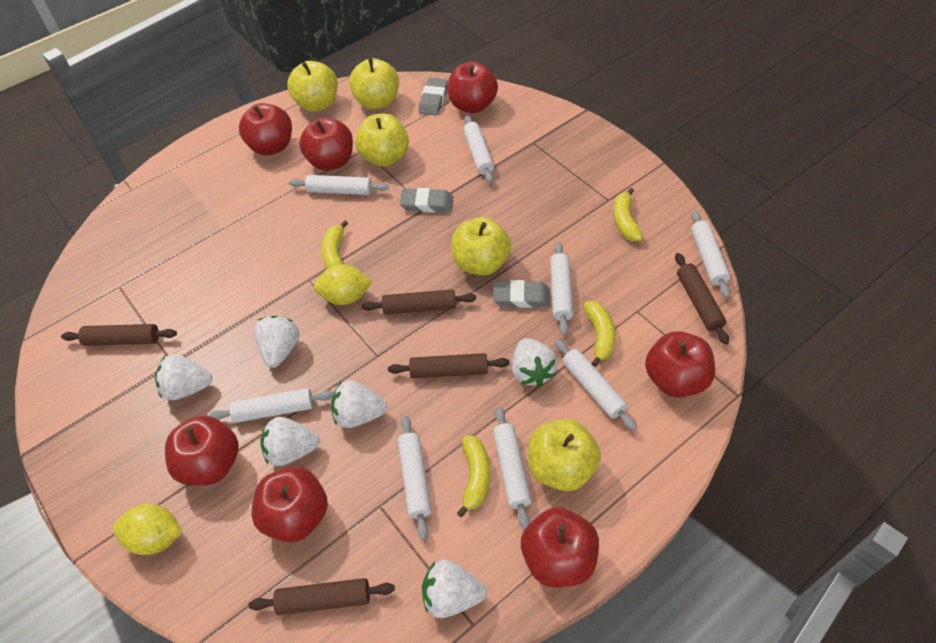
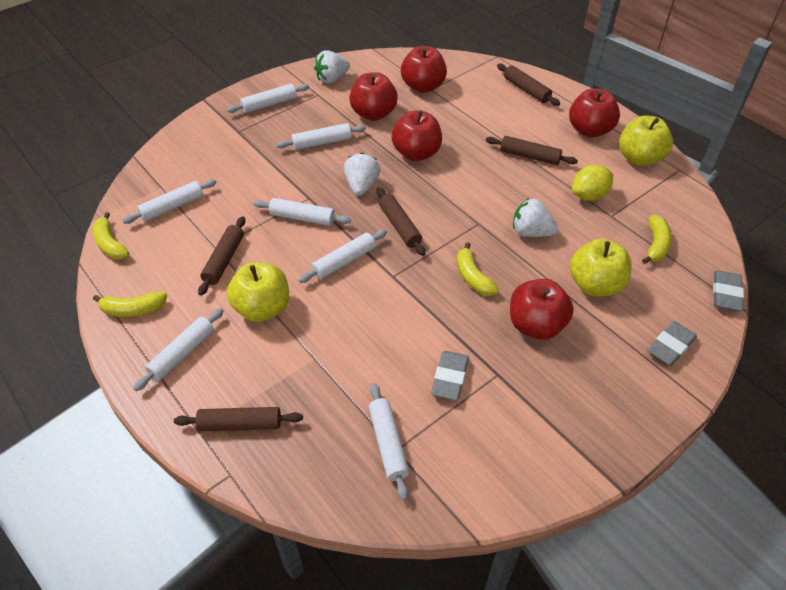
red apple: [165,416,239,486] [239,103,292,155] [252,467,328,542] [299,118,353,171] [448,62,498,113] [521,507,599,588] [645,331,715,398] = 7 -> [349,72,398,121] [391,110,442,161] [401,46,447,93] [510,279,574,340] [569,88,620,138] = 5
white rolling pin: [209,388,334,423] [289,175,389,195] [398,416,432,540] [463,115,494,183] [493,406,532,530] [550,242,573,335] [555,339,637,431] [691,211,730,298] = 8 -> [122,179,216,224] [133,308,223,391] [227,84,309,113] [254,198,351,226] [276,123,366,150] [298,230,387,283] [369,383,409,500] = 7
white strawberry: [155,354,212,400] [254,316,300,368] [260,417,320,466] [331,380,387,428] [422,559,486,618] [512,338,558,387] = 6 -> [314,50,350,83] [344,153,381,196] [513,198,558,237] = 3
yellow apple: [287,61,338,112] [349,58,399,109] [355,114,409,167] [452,217,511,275] [528,419,601,491] = 5 -> [227,262,289,322] [570,239,632,297] [619,115,673,166] = 3
yellow lemon: [113,504,183,555] [314,264,372,305] = 2 -> [572,165,613,201] = 1

